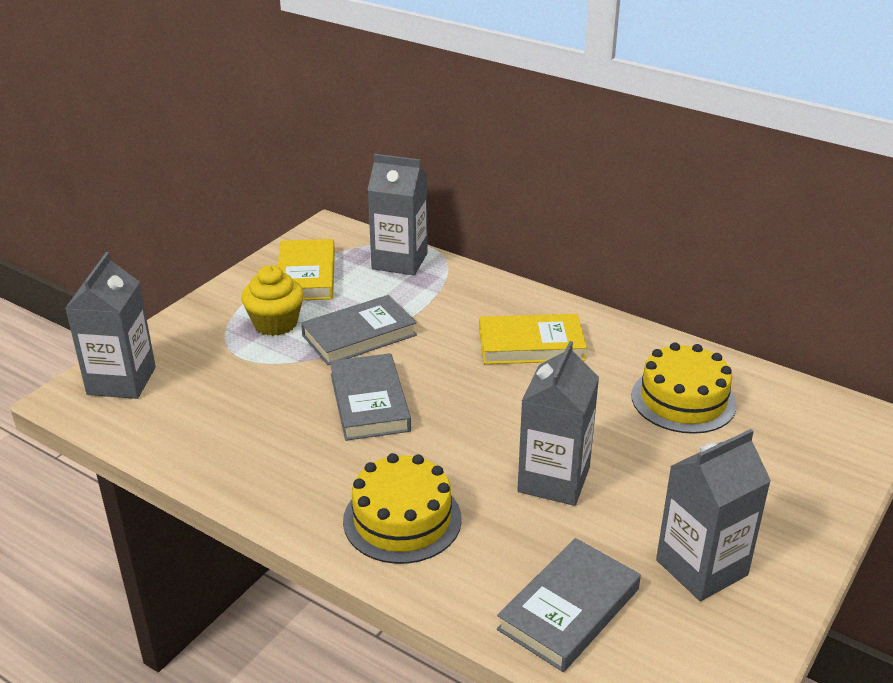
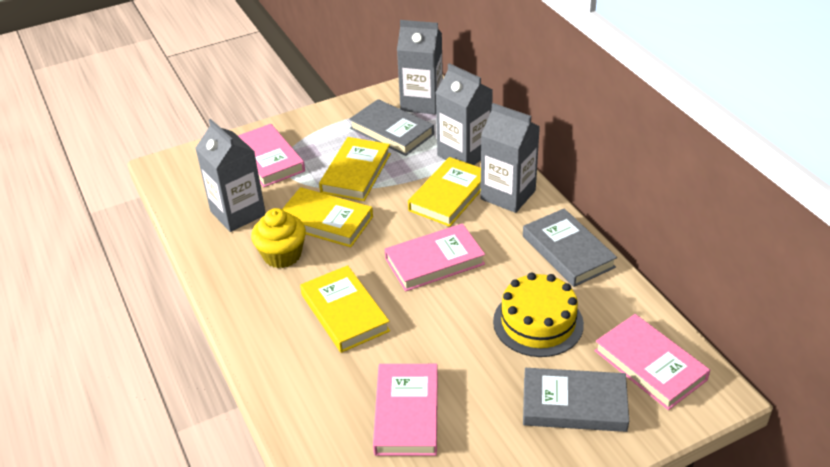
pink book: none = 0 -> [238,124,305,187] [373,364,438,456] [384,223,485,292] [594,314,710,410] = 4
yellow book: [278,239,335,300] [479,314,587,364] = 2 -> [282,187,373,247] [300,265,390,353] [319,137,391,201] [408,157,481,227] = 4
yellow cake: [343,453,462,564] [631,342,737,434] = 2 -> [493,273,584,357] = 1

